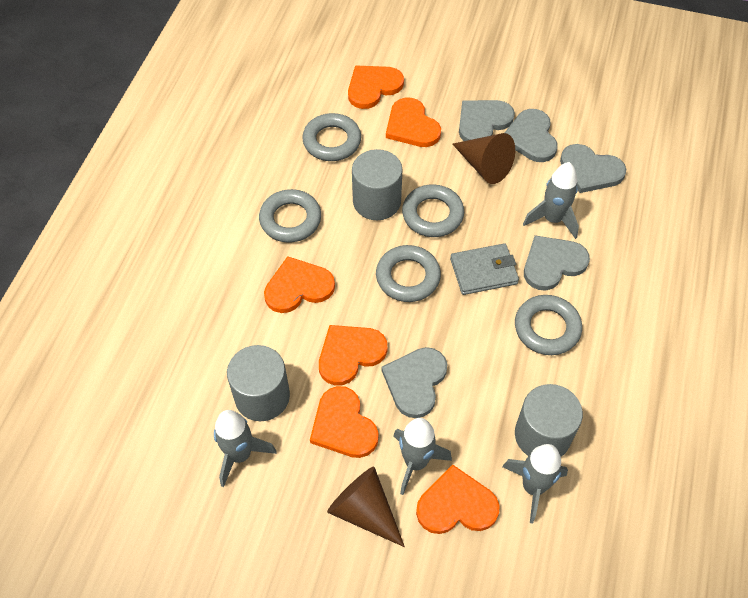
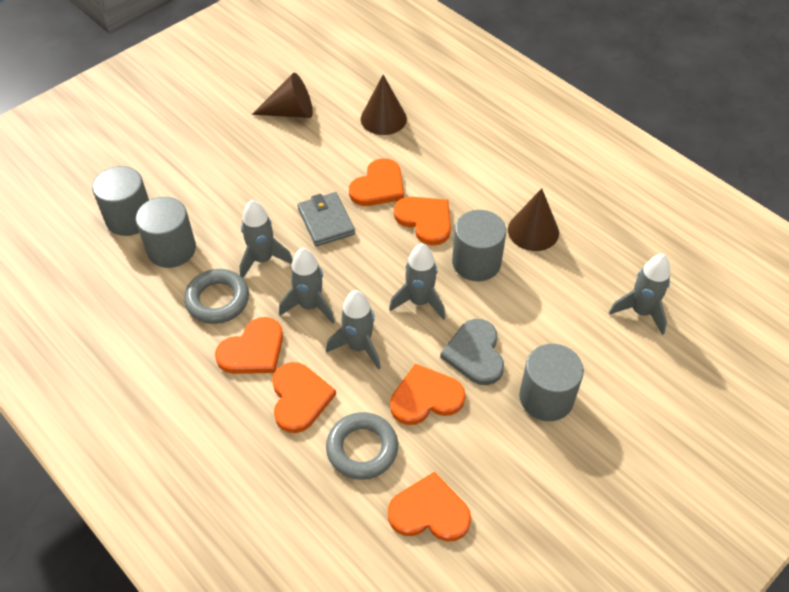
brown cone: [327,466,405,547] [453,133,515,184] = 2 -> [252,73,313,118] [361,75,407,135] [508,188,559,251] = 3
grey cylinder: [227,345,290,421] [352,149,403,220] [515,384,583,457] = 3 -> [92,166,149,236] [136,197,196,268] [452,210,506,281] [519,344,584,421] = 4
grey heart: [381,347,447,418] [459,100,515,141] [505,109,558,162] [524,235,590,291] [560,144,626,193] = 5 -> [440,319,504,385] = 1
grey ring: [259,189,321,243] [302,113,361,161] [376,245,441,302] [402,184,464,237] [515,295,582,355] = 5 -> [184,269,249,324] [326,412,398,480] = 2
grey rocket: [214,410,277,487] [393,418,452,495] [502,444,568,523] [523,162,579,239] = 4 -> [240,200,293,278] [279,248,335,324] [326,290,381,370] [389,243,445,320] [609,254,670,335] = 5

